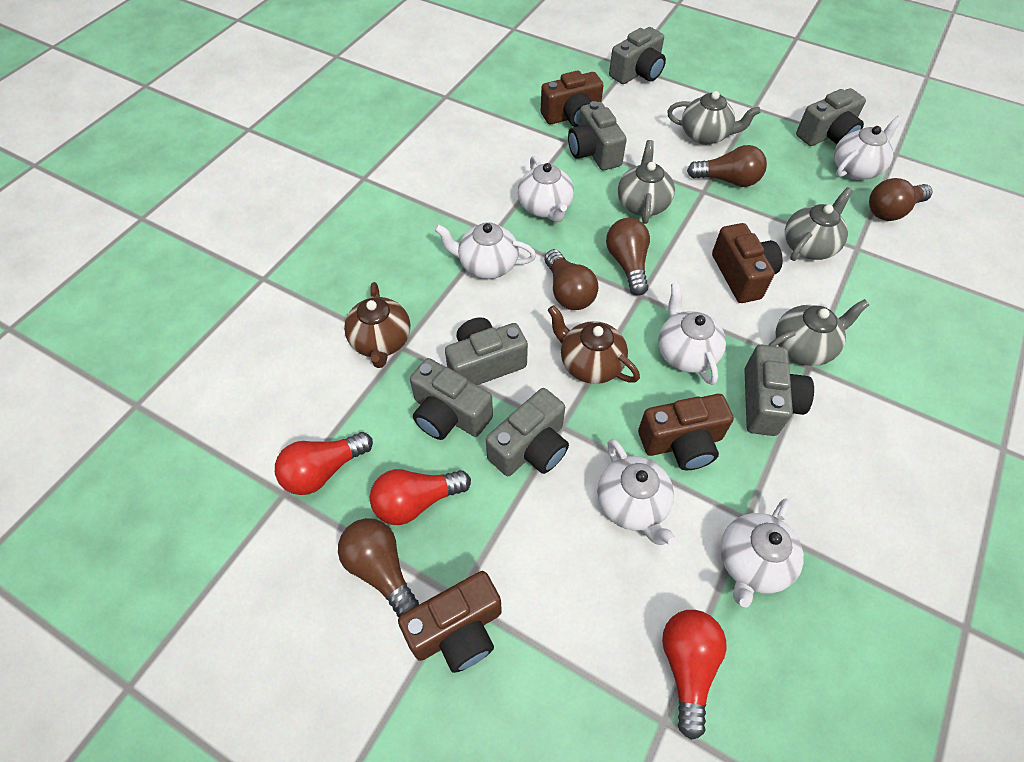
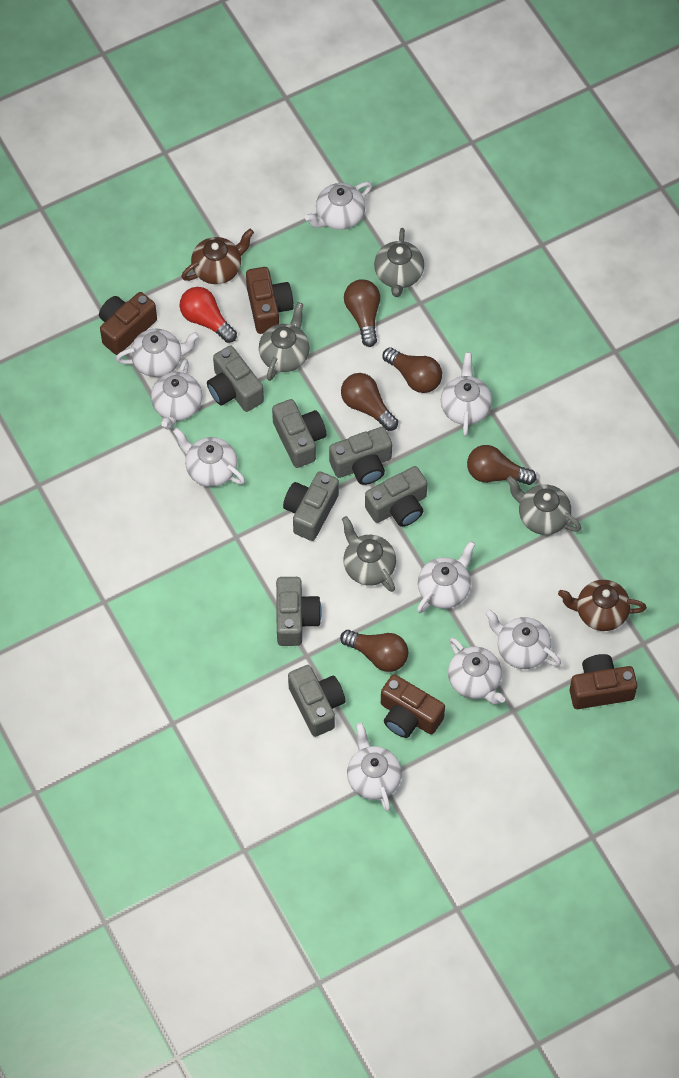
red light bulb: [275,432,373,495] [370,469,471,525] [662,610,727,740] = 3 -> [180,287,237,343] = 1
white teapot: [435,223,536,279] [518,156,574,222] [597,439,677,546] [658,283,726,385] [720,499,804,607] [834,116,903,180] = 6 -> [116,328,199,377] [151,359,202,430] [173,428,245,487] [305,182,372,230] [347,723,402,812] [417,541,475,613] [441,352,492,436] [448,637,505,705] [485,609,561,669] = 9

